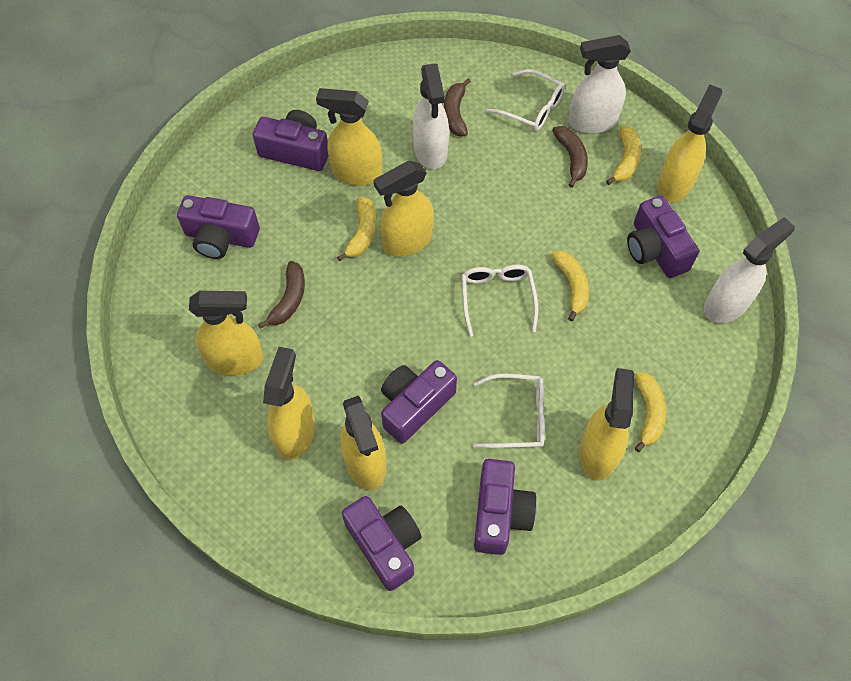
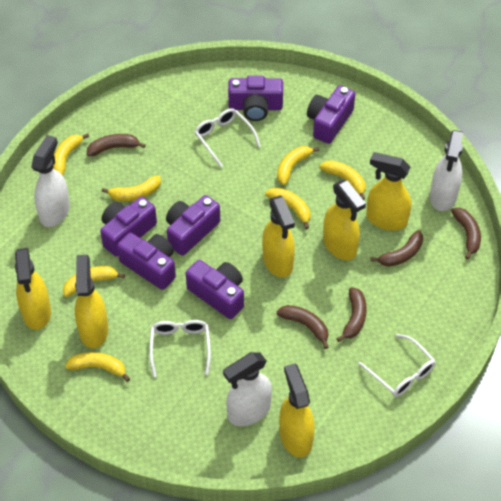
brown banana: [258,261,305,329] [444,78,471,136] [552,126,588,188] = 3 -> [87,134,146,157] [276,305,329,349] [336,287,367,342] [370,230,423,267] [451,208,481,259] = 5
yellow banana: [337,197,376,261] [551,250,589,321] [606,126,641,185] [635,372,666,452] = 4 -> [53,133,89,176] [63,266,125,297] [65,352,130,382] [102,175,161,201] [265,187,310,229] [277,146,319,185] [320,160,366,200] = 7
yellow spray bottle: [189,291,263,375] [263,347,315,460] [316,88,382,186] [340,396,387,490] [374,161,434,257] [579,368,634,480] [658,84,722,202] = 7 -> [15,248,51,330] [75,255,108,349] [262,196,295,278] [279,364,315,458] [323,180,366,261] [366,152,411,231] = 6

